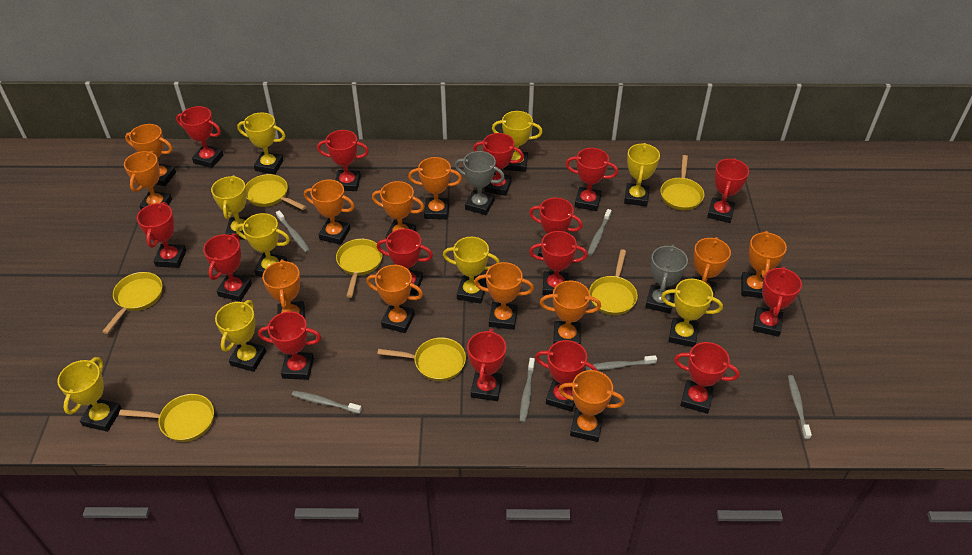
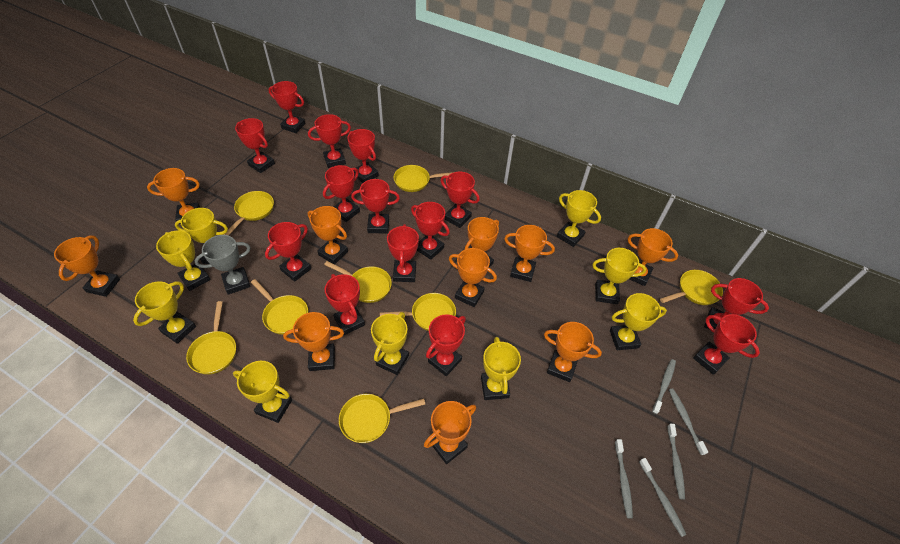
grey toothbrush: [276,210,310,253] [292,391,362,414] [520,358,535,423] [585,355,657,371] [587,209,612,256] [788,375,812,440] = 6 -> [615,439,633,518] [639,458,687,537] [652,359,676,414] [667,424,685,500] [669,388,708,455] = 5
grey trophy: [455,151,505,215] [645,245,688,314] = 2 -> [194,235,251,295] = 1
orange trophy: [124,151,172,209] [125,124,176,186] [262,259,305,318] [304,180,355,245] [366,265,423,333] [372,181,424,239] [408,157,462,220] [474,262,534,330] [540,281,601,344] [558,370,625,442] [692,237,731,306] [741,231,787,298] = 12 -> [54,235,120,297] [147,168,200,224] [283,312,344,371] [308,206,348,265] [424,401,476,464] [449,248,497,307] [464,217,499,267] [504,225,555,282] [544,322,602,382] [628,228,678,286] = 10
red trophy: [137,202,186,268] [176,106,224,168] [203,233,252,302] [258,311,321,380] [317,130,369,191] [377,229,433,295] [467,328,506,401] [473,133,524,196] [529,198,583,257] [529,231,588,295] [535,340,598,412] [566,148,618,211] [674,342,740,414] [707,158,749,223] [753,267,802,337] = 15 -> [235,118,275,173] [265,222,311,282] [269,81,305,133] [308,114,351,168] [323,165,360,222] [325,274,365,335] [347,129,379,183] [351,179,400,233] [387,224,419,282] [411,202,450,260] [426,314,466,376] [440,171,480,228] [693,314,760,375] [704,278,769,330] = 14
yellow pan: [102,272,163,334] [119,394,214,442] [245,174,306,210] [336,239,383,298] [377,337,466,381] [589,249,638,315] [660,155,704,210] = 7 -> [186,301,236,375] [224,191,274,236] [251,279,308,335] [324,261,392,303] [339,394,425,443] [380,293,456,331] [394,165,453,192] [660,270,723,305] = 8

